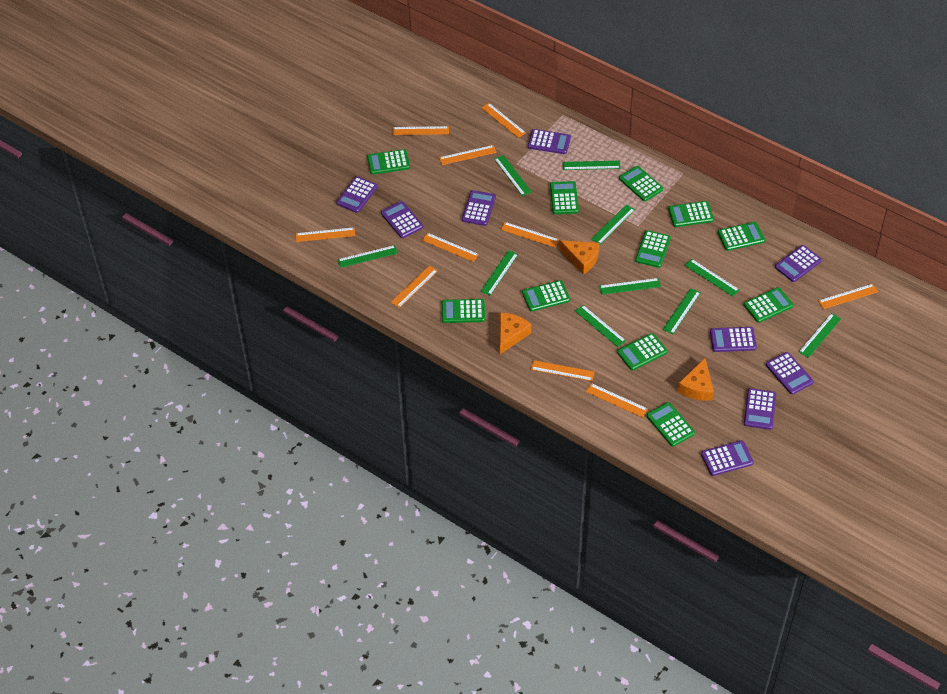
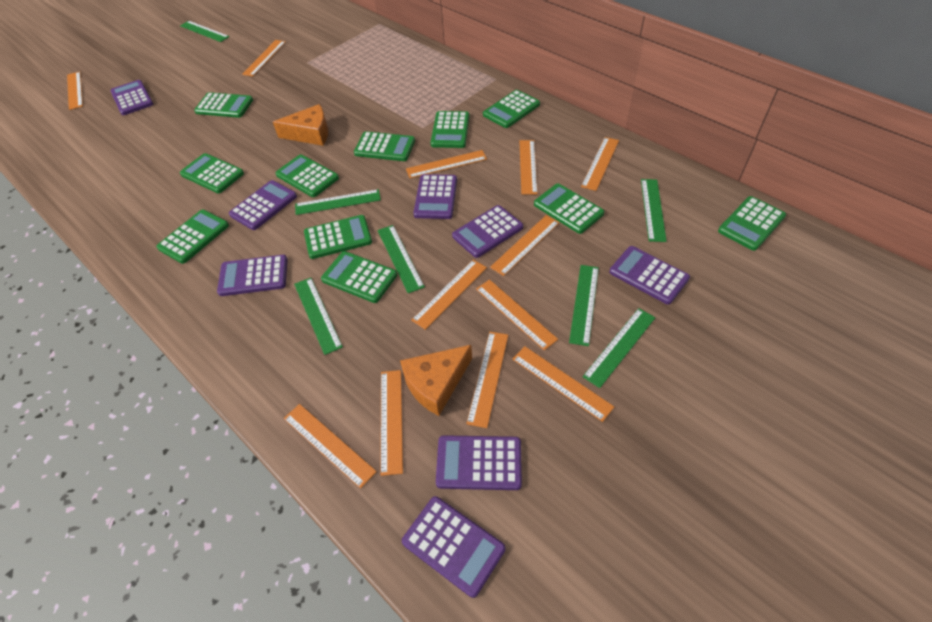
green ruler: [338,245,398,268] [481,250,518,296] [494,155,532,196] [563,161,621,170] [575,305,626,347] [591,205,635,244] [599,278,661,295] [663,288,701,334] [685,259,739,297] [799,313,841,358] = 10 -> [180,21,230,42] [294,278,343,355] [295,189,381,215] [378,225,425,293] [569,265,599,346] [583,308,655,388] [641,179,667,242] = 7
orange cheese: [500,313,532,354] [560,240,600,275] [678,358,714,401] = 3 -> [273,104,328,146] [400,345,472,416] = 2
orange ruler: [296,227,355,242] [391,265,438,308] [393,126,449,135] [422,233,479,262] [439,145,497,165] [481,103,526,138] [501,222,559,247] [531,360,595,381] [586,383,648,418] [818,284,878,309] = 10 -> [67,72,83,110] [242,40,286,77] [284,404,377,489] [380,370,403,476] [406,150,487,178] [411,260,487,330] [466,332,508,428] [476,279,558,350] [490,215,560,276] [512,346,614,422] [519,140,538,195] [581,137,619,191] = 12
purple calculator: [336,176,378,213] [381,201,423,238] [462,190,496,226] [528,129,571,154] [701,440,754,476] [710,327,757,352] [744,388,776,430] [766,352,814,394] [775,245,822,282] = 9 -> [110,80,153,115] [217,255,288,296] [229,180,297,230] [402,496,505,598] [413,174,457,219] [436,435,522,490] [452,205,523,258] [609,246,690,305] = 8

